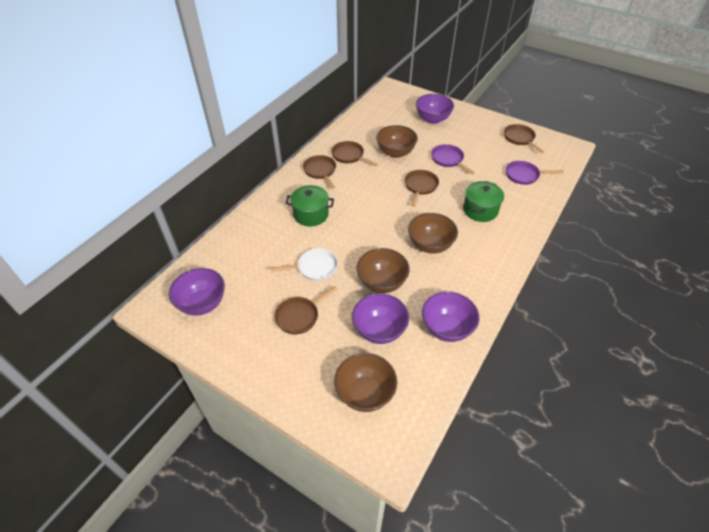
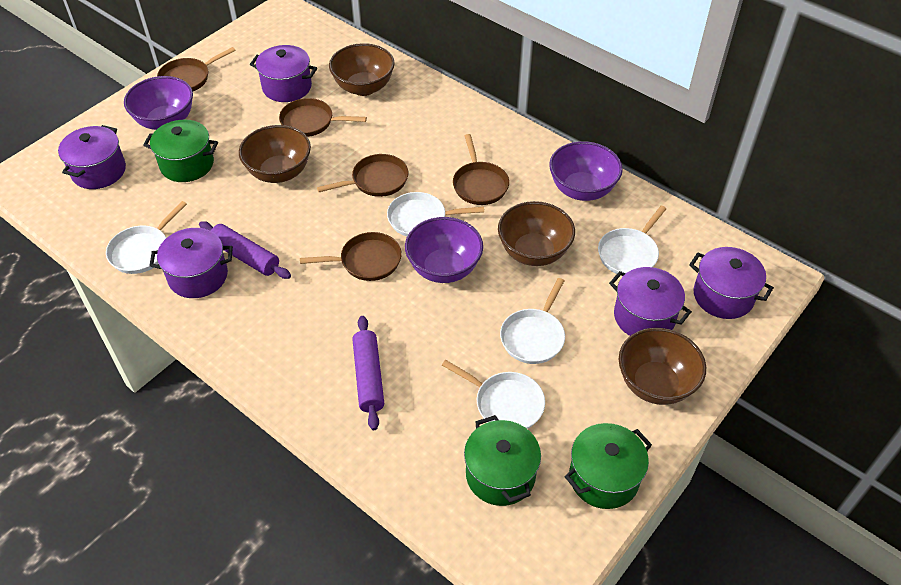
green pot: [285,185,334,226] [463,181,504,222] = 2 -> [143,120,218,182] [464,415,541,506] [565,423,652,509] = 3
purple bowl: [169,268,225,316] [352,293,409,344] [416,94,454,124] [422,291,479,342] = 4 -> [124,76,193,130] [405,217,483,283] [549,141,623,201] = 3
purple pan: [431,144,475,175] [506,161,564,185] = 2 -> none = 0
purple pot: none = 0 -> [58,125,126,189] [150,228,233,298] [250,45,317,102] [609,267,692,336] [689,247,774,319] = 5
purple rolling pin: none = 0 -> [199,221,291,279] [352,316,384,430] = 2
white pan: [271,248,338,281] = 1 -> [106,201,187,274] [387,192,484,236] [442,360,545,429] [500,278,565,364] [598,206,666,274] = 5

